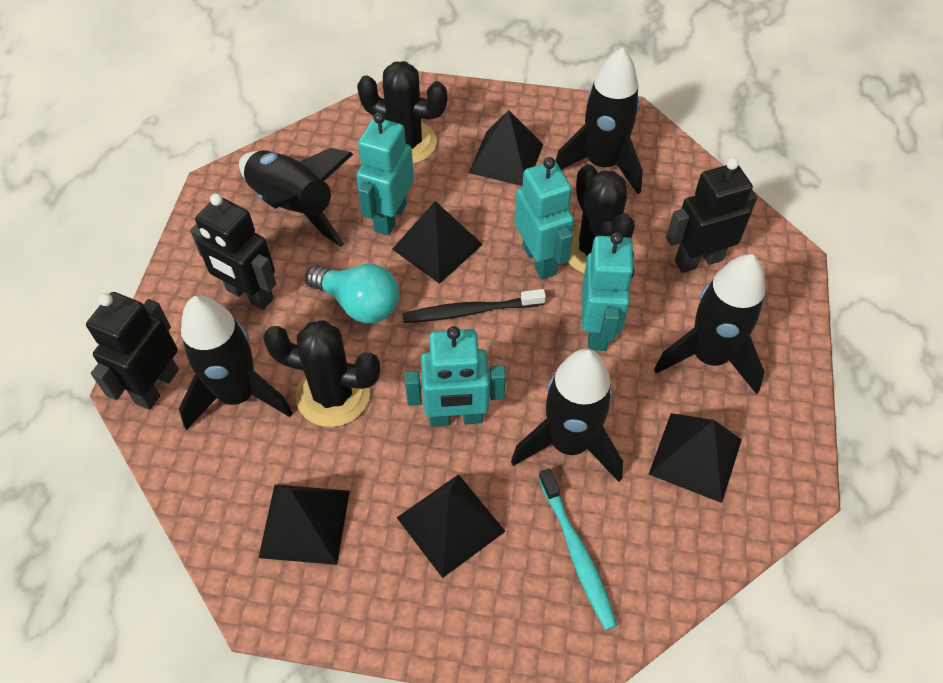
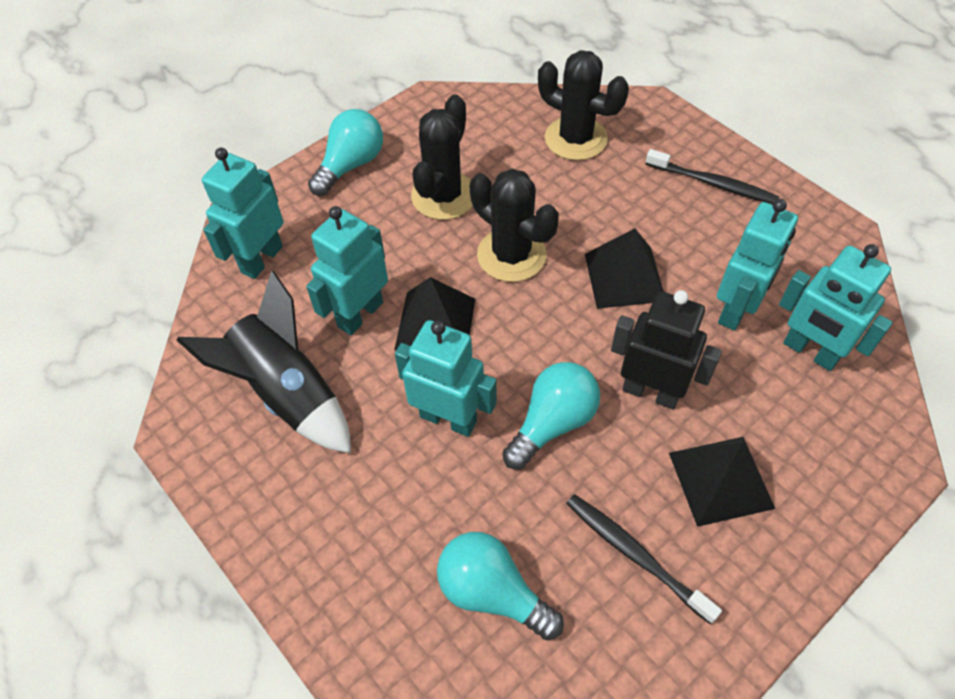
black pyramid: [259,485,350,565] [392,201,483,284] [397,474,506,578] [469,110,543,186] [649,413,742,503] = 5 -> [394,277,475,350] [585,229,664,309] [669,437,775,527] = 3
black robot: [86,292,179,410] [190,193,276,310] [666,158,757,273] = 3 -> [611,290,722,409] = 1
black rocket: [179,296,293,430] [239,148,353,247] [511,349,623,482] [555,47,643,194] [654,254,765,394] = 5 -> [177,271,351,453] = 1
black toothbrush: [402,289,546,323] = 1 -> [566,494,722,624] [646,149,779,204] = 2
turquoise light bulb: [306,264,399,323] = 1 -> [308,109,383,196] [437,532,564,640] [502,362,600,470] = 3
turquoise robot: [356,112,414,236] [405,326,506,427] [515,157,574,279] [582,232,634,351] = 4 -> [202,148,284,279] [306,206,388,335] [395,320,497,437] [717,199,798,331] [779,244,893,371] = 5
turquoise toothbrush: [539,469,617,630] = 1 -> none = 0

